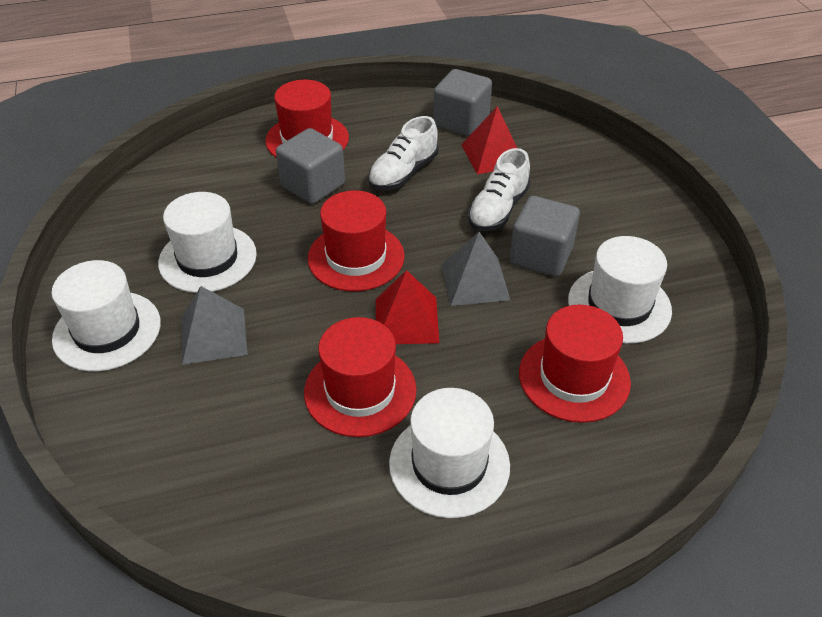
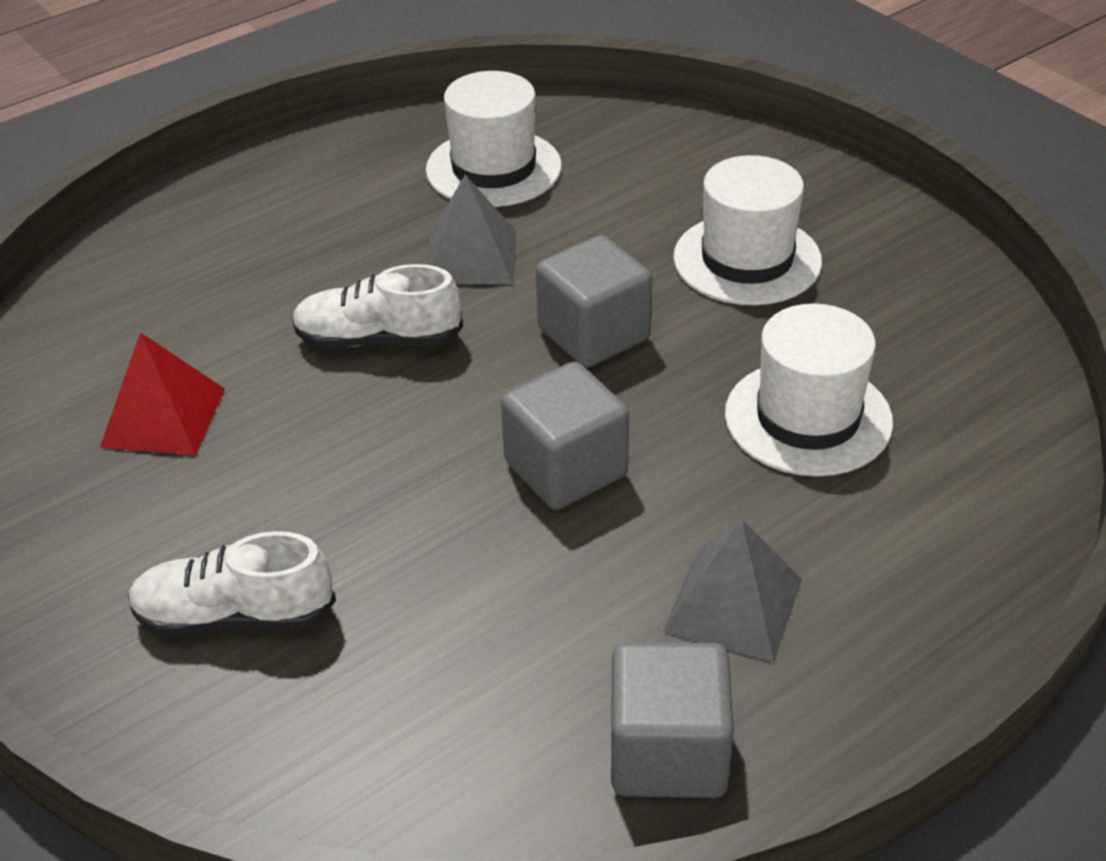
red hat: [265,80,349,158] [304,317,417,437] [308,191,404,291] [519,305,631,423] = 4 -> none = 0
red pyramid: [376,270,439,344] [461,106,517,174] = 2 -> [100,332,225,456] = 1
white hat: [51,260,161,371] [158,192,257,293] [389,388,510,518] [568,236,672,344] = 4 -> [426,71,562,207] [673,155,822,305] [725,304,893,477] = 3

